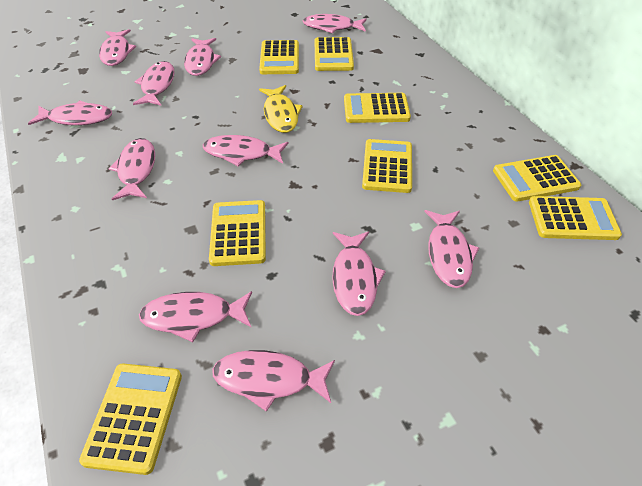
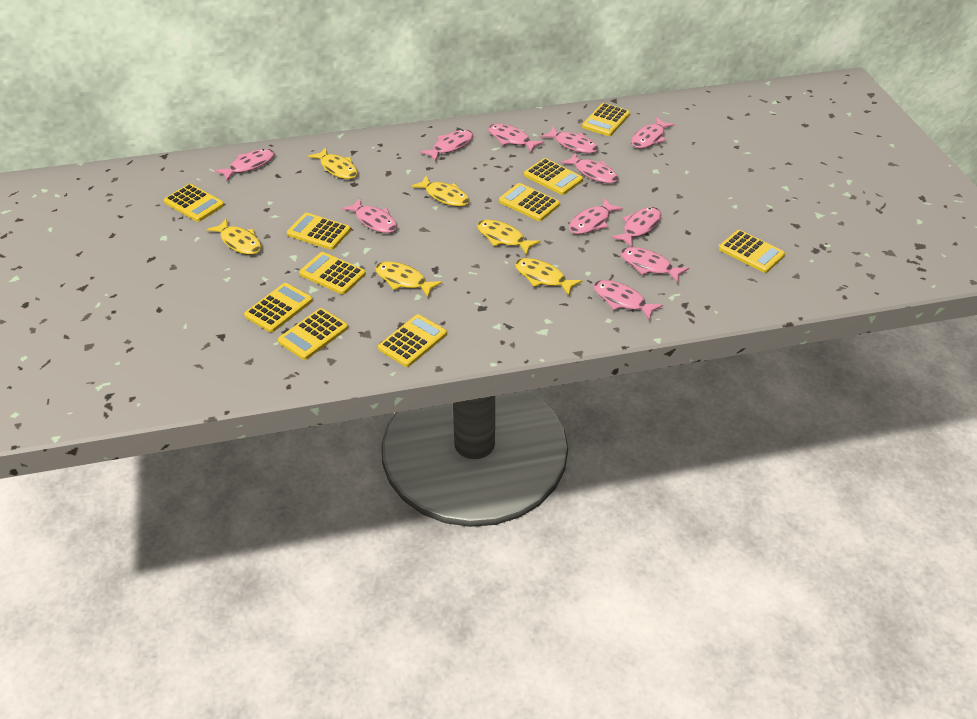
yellow calculator: [79,363,182,475] [209,200,266,266] [259,40,299,74] [314,37,354,71] [344,93,411,123] [362,139,412,193] [493,155,581,202] [529,196,622,240] = 8 -> [164,184,224,222] [244,283,313,332] [278,308,348,360] [287,213,351,250] [299,252,366,294] [378,314,447,367] [499,183,560,221] [524,158,583,195] [582,103,630,136] [719,230,785,273] = 10
yellow fish: [259,85,303,133] = 1 -> [207,218,261,255] [308,147,358,179] [375,261,442,297] [411,176,469,206] [477,220,541,255] [515,258,582,296] = 6

